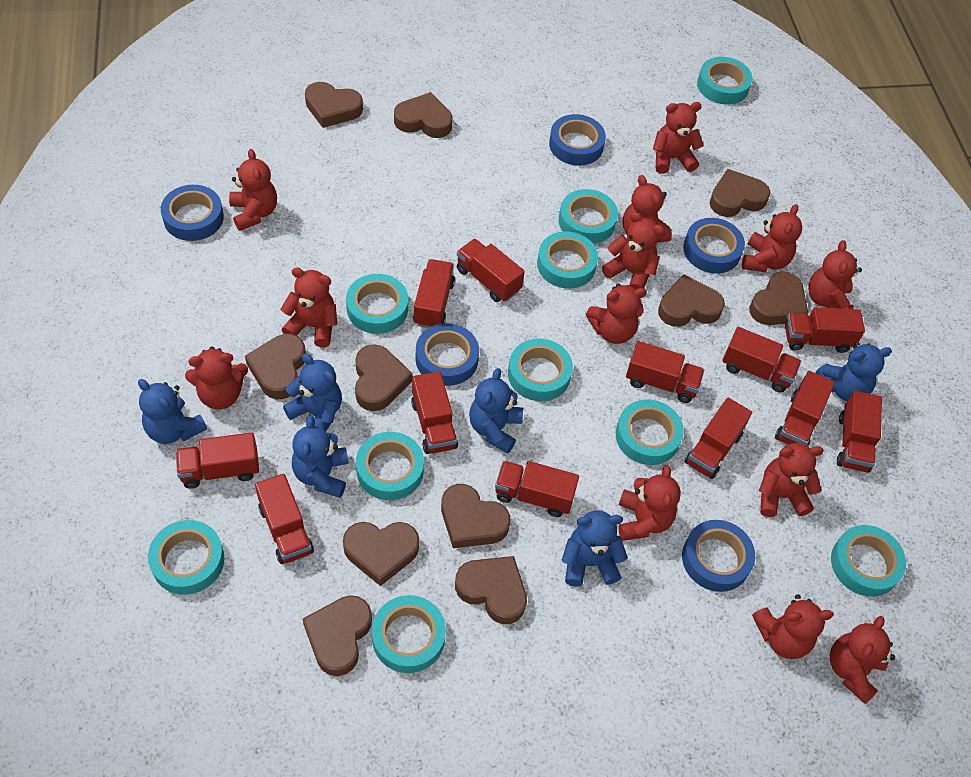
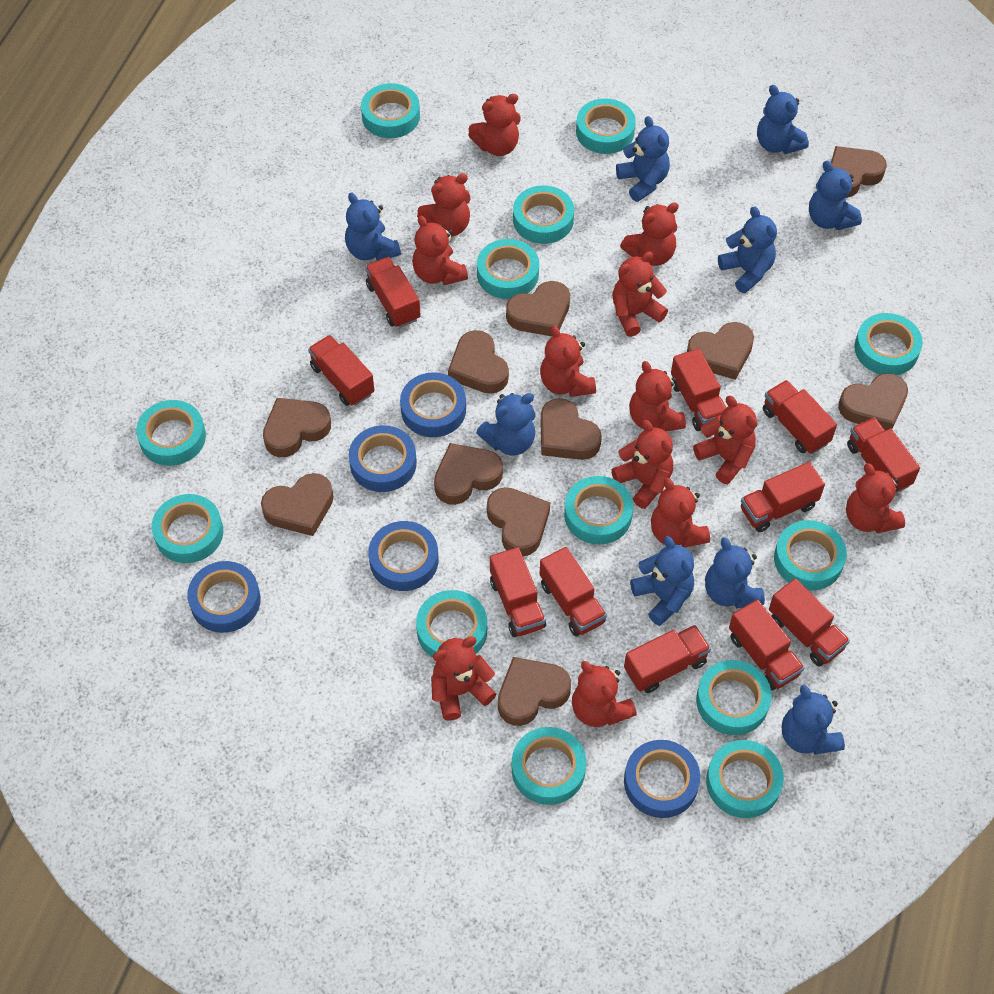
blue teddy bear: [138,379,207,444] [283,354,342,432] [292,416,349,498] [469,368,523,454] [562,510,628,587] [816,342,892,401] = 6 -> [345,192,401,261] [476,393,536,456] [616,116,670,202] [630,536,694,626] [705,537,765,608] [718,206,777,293] [757,85,809,154] [782,685,845,754] [809,161,862,230] = 9
red truck: [176,432,259,489] [255,474,314,564] [411,371,458,454] [413,259,455,328] [457,239,525,302] [495,461,579,517] [626,341,704,403] [685,398,752,479] [722,327,801,393] [775,371,835,447] [785,307,865,353] [837,391,882,473] = 12 -> [308,335,375,406] [365,257,421,328] [490,547,546,637] [540,547,607,637] [624,625,711,693] [671,348,726,431] [729,599,804,690] [741,462,825,532] [763,380,837,454] [769,578,850,666] [847,417,920,493] = 11
turquoise tape: [148,520,224,595] [346,274,408,334] [356,432,424,500] [372,595,446,673] [508,339,573,401] [537,231,598,289] [559,189,618,244] [616,399,684,465] [697,57,752,105] [831,525,906,597] = 10 -> [136,400,206,466] [152,494,223,563] [361,83,420,138] [416,590,487,658] [477,239,539,299] [512,727,586,805] [513,185,574,244] [564,476,633,545] [576,98,636,154] [696,660,772,735] [706,740,784,818] [774,520,847,590] [854,313,923,375] = 13

